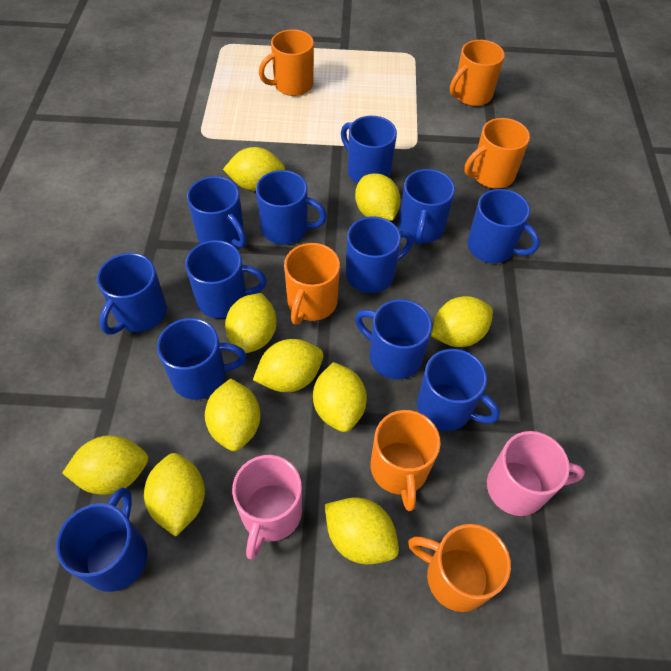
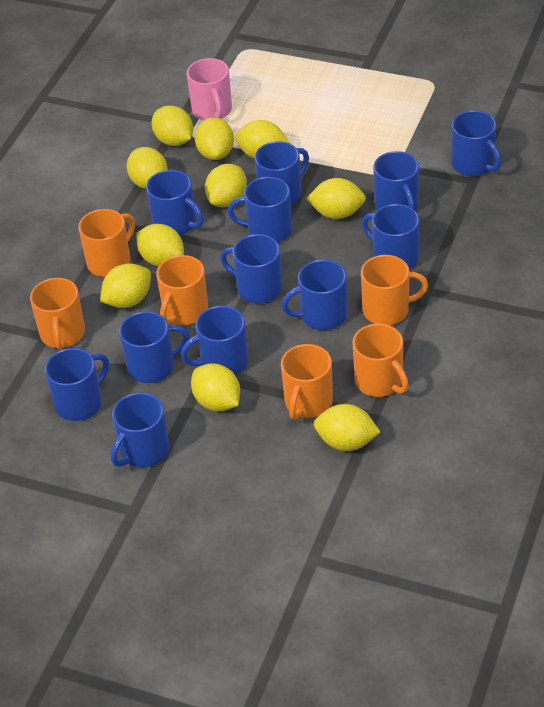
pink mug: [232,455,302,560] [487,431,585,516] = 2 -> [187,58,232,120] = 1

